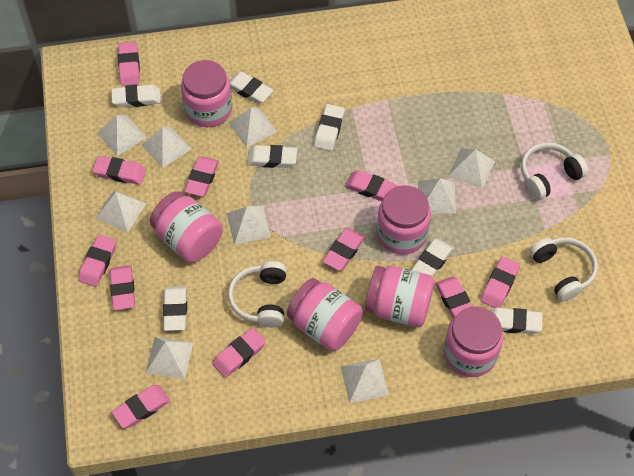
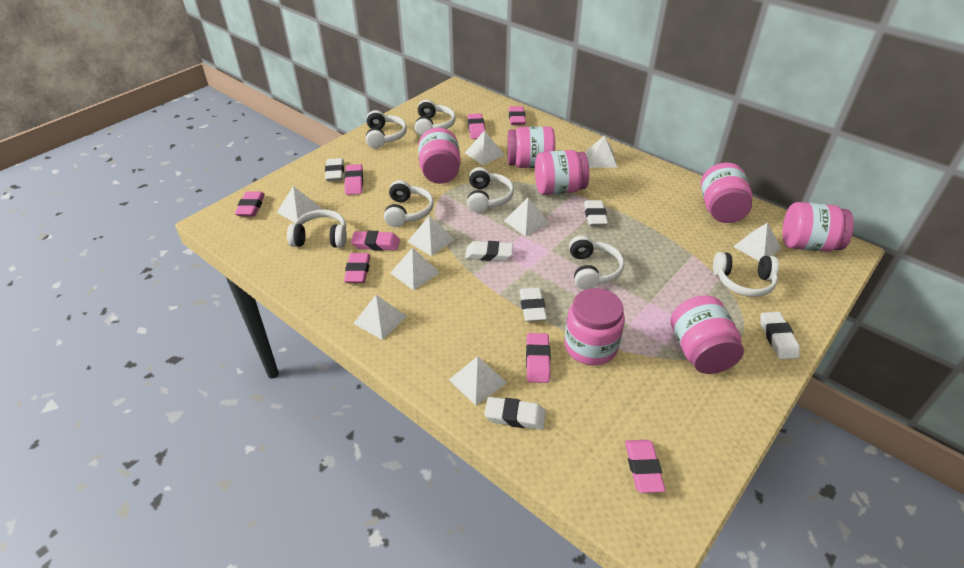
pink eraser: [78,234,117,287] [92,156,146,185] [110,266,135,310] [112,385,170,428] [118,42,140,86] [184,156,219,196] [212,328,266,378] [323,228,365,271] [345,170,398,201] [435,276,472,319] [480,256,520,308] = 11 -> [235,191,265,217] [344,164,363,195] [344,253,370,283] [351,231,400,251] [467,113,485,139] [509,106,526,125] [526,333,551,383] [625,440,665,493] = 8
pink jar: [150,191,223,263] [181,60,232,127] [287,278,363,351] [365,266,434,327] [377,185,431,255] [444,307,503,377] = 6 -> [418,128,461,184] [507,126,555,168] [535,150,589,195] [564,288,625,365] [671,295,744,374] [701,163,753,223] [782,202,854,252] = 7
white eraser: [111,84,161,107] [163,286,187,331] [229,72,273,104] [247,145,297,168] [314,104,345,151] [411,238,454,277] [490,308,543,334] = 7 -> [325,158,344,181] [465,241,513,261] [484,397,546,430] [519,287,547,322] [584,200,608,226] [761,312,800,359] = 6
white headphones: [228,261,287,327] [521,143,588,200] [529,237,598,301] = 3 -> [287,210,347,248] [366,110,407,149] [384,180,434,227] [415,99,456,136] [467,167,514,213] [569,235,624,290] [713,252,779,297] = 7

